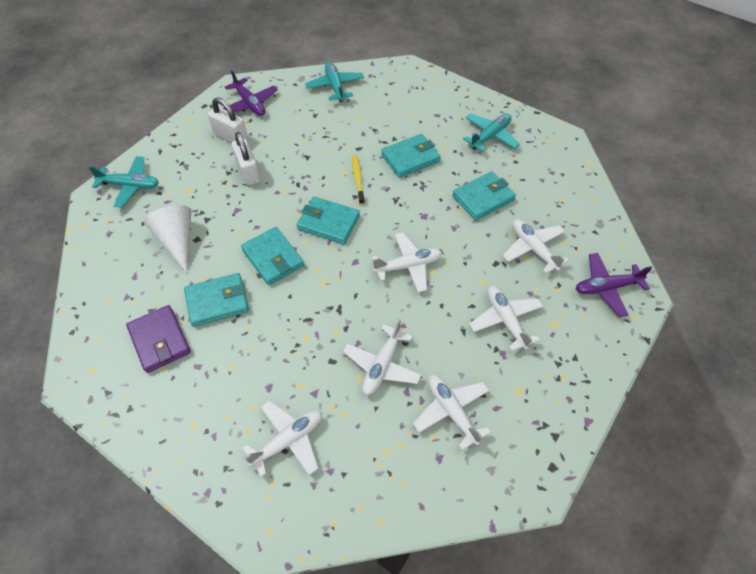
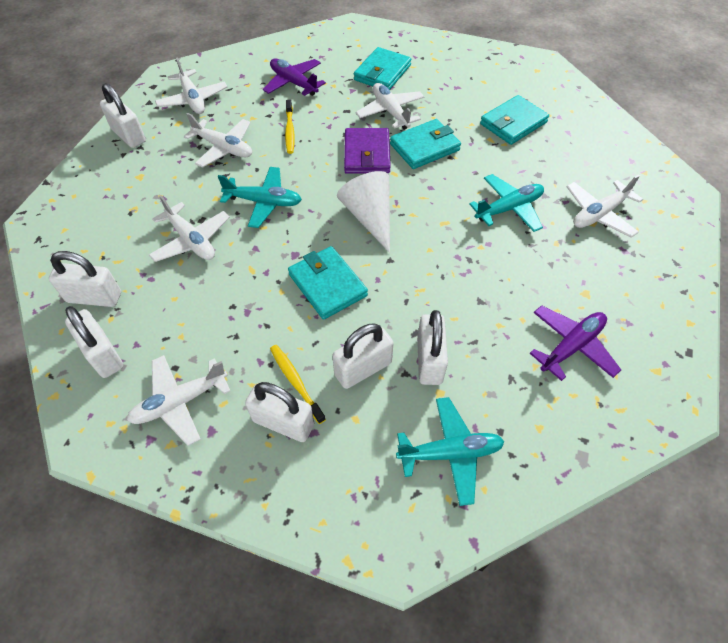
turquoise wallet: [184,273,249,327] [241,227,304,285] [297,197,360,244] [381,134,441,178] [453,171,516,220] = 5 -> [288,246,368,320] [354,47,411,90] [390,119,461,169] [480,95,549,145] = 4
white padlock: [208,97,248,143] [231,132,260,186] = 2 -> [49,251,121,307] [65,306,123,378] [100,83,146,148] [245,382,314,442] [332,323,394,389] [417,310,448,385] = 6
yellow toothbrush: [352,155,365,205] = 1 -> [270,345,326,424] [285,100,295,154] = 2

